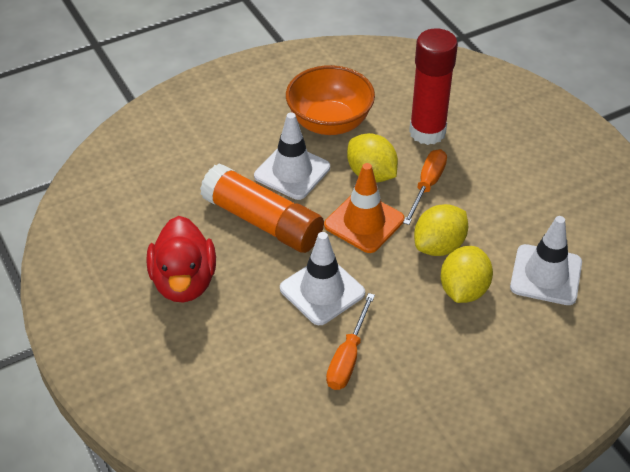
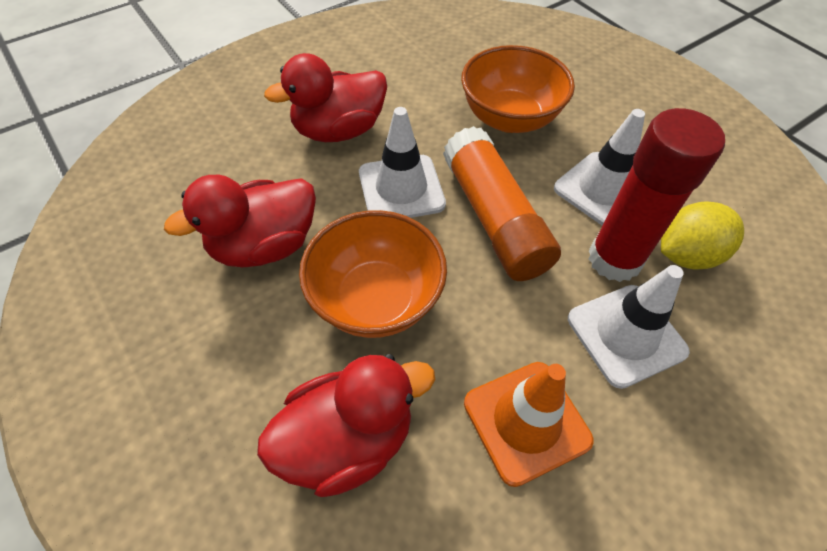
orange bowl: [286,65,375,135] = 1 -> [299,210,447,338] [461,45,575,133] = 2
orange screwdriver: [326,293,375,390] [403,149,447,225] = 2 -> none = 0
red duck: [147,216,216,303] = 1 -> [164,175,316,267] [257,354,435,497] [264,53,387,142] = 3
yellow lemon: [347,133,398,182] [414,204,468,256] [441,246,493,303] = 3 -> [661,201,744,269] = 1

